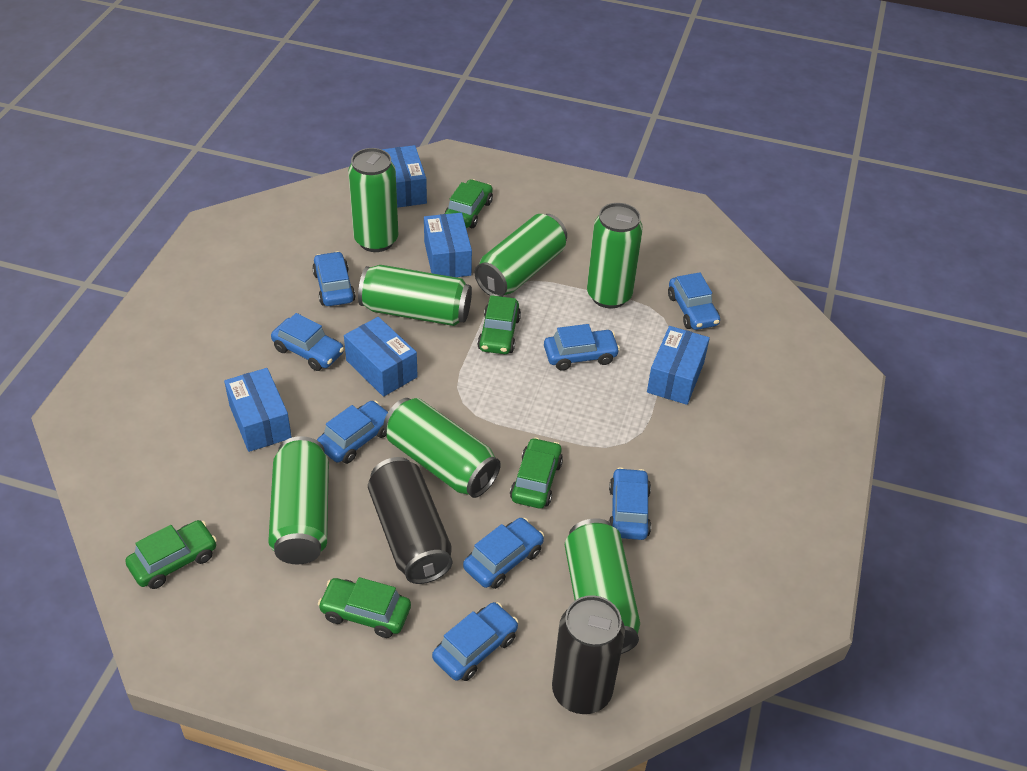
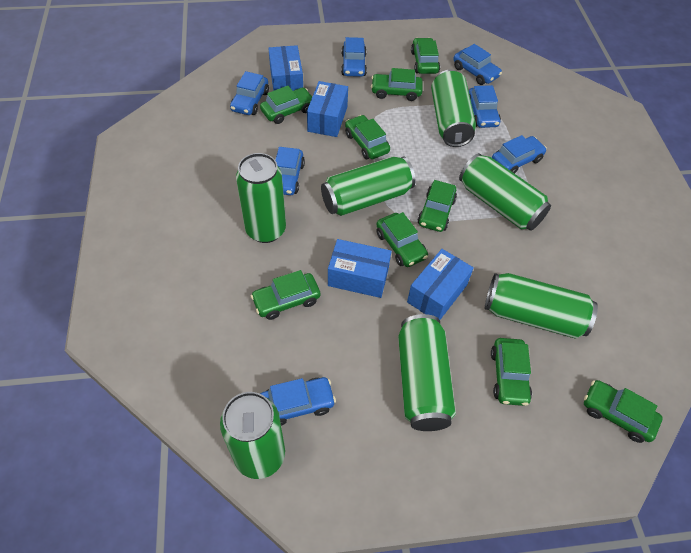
black can: [368,457,452,584] [552,595,625,714] = 2 -> none = 0
blue box: [224,368,292,452] [344,317,418,397] [382,145,427,208] [424,213,472,277] [647,326,710,405] = 5 -> [268,45,303,91] [307,81,348,137] [328,239,391,298] [407,249,474,320] = 4
blue car: [271,313,344,371] [312,251,356,306] [317,401,389,464] [432,602,518,681] [463,518,544,589] [544,324,620,371] [609,467,651,540] [668,272,720,330] = 8 -> [230,71,269,115] [260,377,336,426] [275,147,305,195] [341,37,367,77] [453,44,502,85] [469,85,501,128] [492,135,547,174] = 7
green car: [125,520,217,589] [318,577,411,638] [444,179,493,228] [477,295,521,354] [510,437,563,508] = 5 -> [251,270,320,320] [260,86,313,124] [345,115,390,159] [371,68,423,101] [376,212,428,267] [411,38,440,74] [418,180,457,232] [491,338,532,406] [584,380,663,443] = 9

